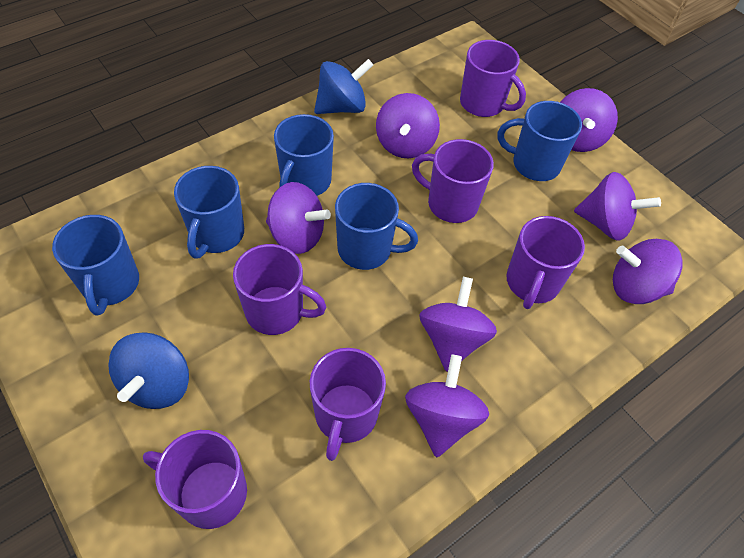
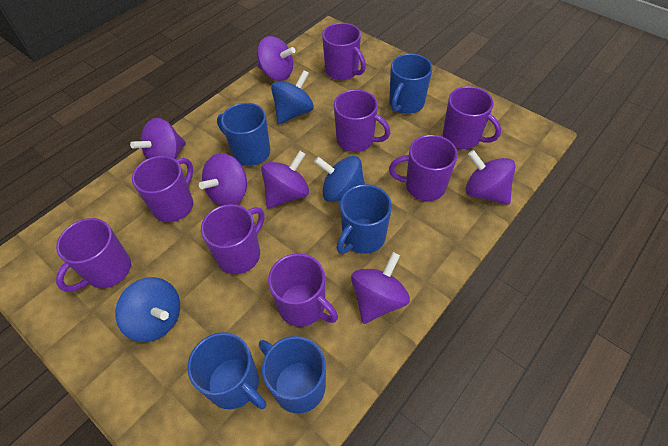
blue spinning top: [108,332,189,409] [314,59,373,114] = 2 -> [115,277,180,342] [271,70,314,124] [314,156,365,202] = 3
purple mug: [143,430,247,529] [233,244,326,335] [310,348,386,461] [412,139,494,223] [460,40,526,117] [506,216,585,309] = 6 -> [56,218,131,292] [132,156,193,222] [201,204,265,274] [268,253,338,327] [322,23,366,80] [334,89,391,152] [389,135,458,201] [443,86,501,149] = 8
purple spinning top: [266,182,331,254] [376,93,440,158] [405,355,489,457] [419,277,497,372] [560,88,618,152] [574,172,661,241] [613,239,683,304] = 7 -> [130,118,186,160] [199,153,247,206] [257,36,295,81] [261,151,309,209] [351,252,410,324] [465,150,515,205] = 6

